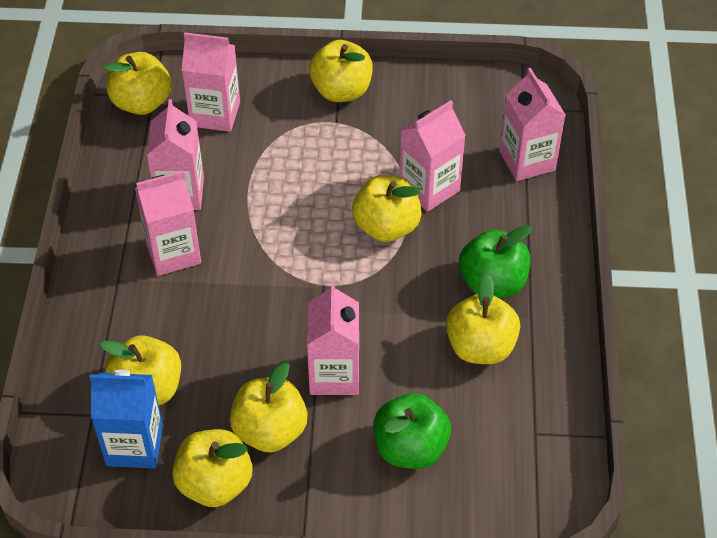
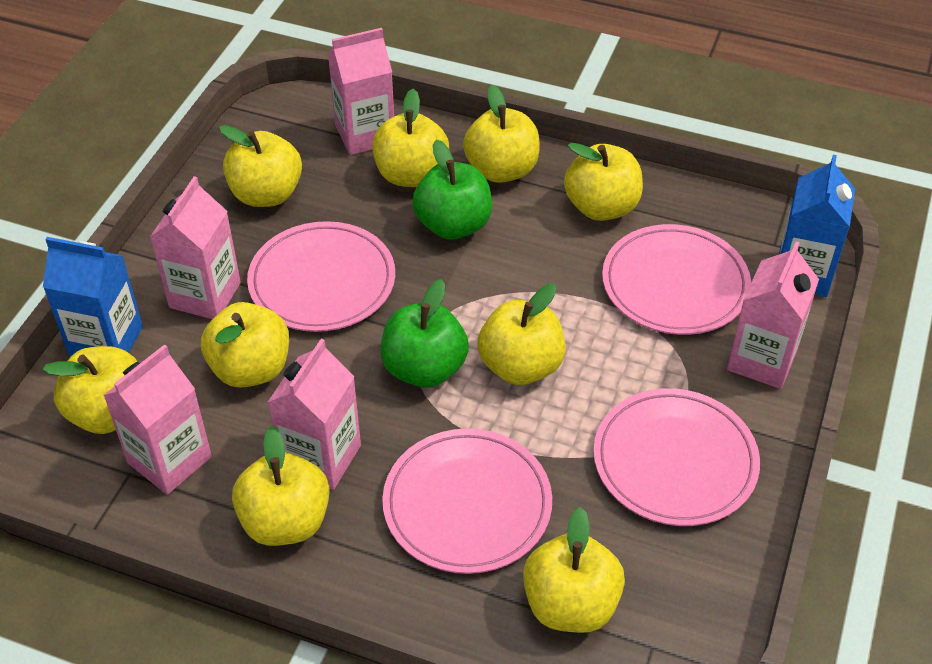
blue carton: [90,369,163,469] = 1 -> [43,237,143,357] [779,155,855,297] = 2
pink carton: [135,170,201,276] [146,99,204,210] [182,32,240,132] [307,282,359,395] [399,100,466,212] [499,68,566,181] = 6 -> [103,344,212,495] [150,176,241,319] [267,339,361,490] [328,28,394,155] [727,241,819,389] = 5
pink plate: none = 0 -> [247,221,395,332] [382,429,552,574] [593,388,760,526] [602,224,751,335] = 4
yellow apple: [100,335,181,405] [104,52,172,115] [172,429,253,507] [230,360,308,453] [309,40,373,102] [352,175,422,242] [446,273,520,364] = 7 -> [43,346,137,434] [201,302,289,388] [219,125,302,207] [232,426,329,546] [372,89,449,187] [463,85,540,183] [477,284,566,385] [523,507,625,633] [564,143,643,221] = 9

